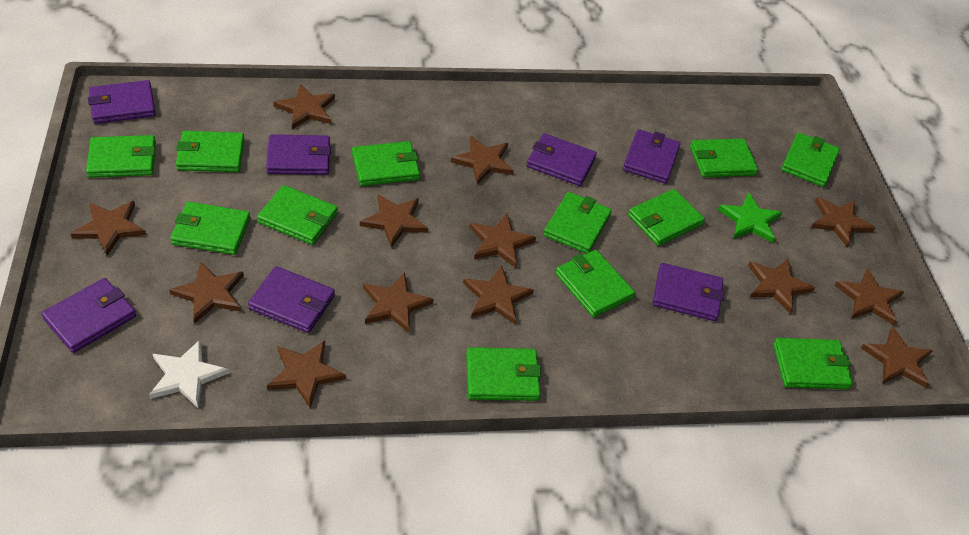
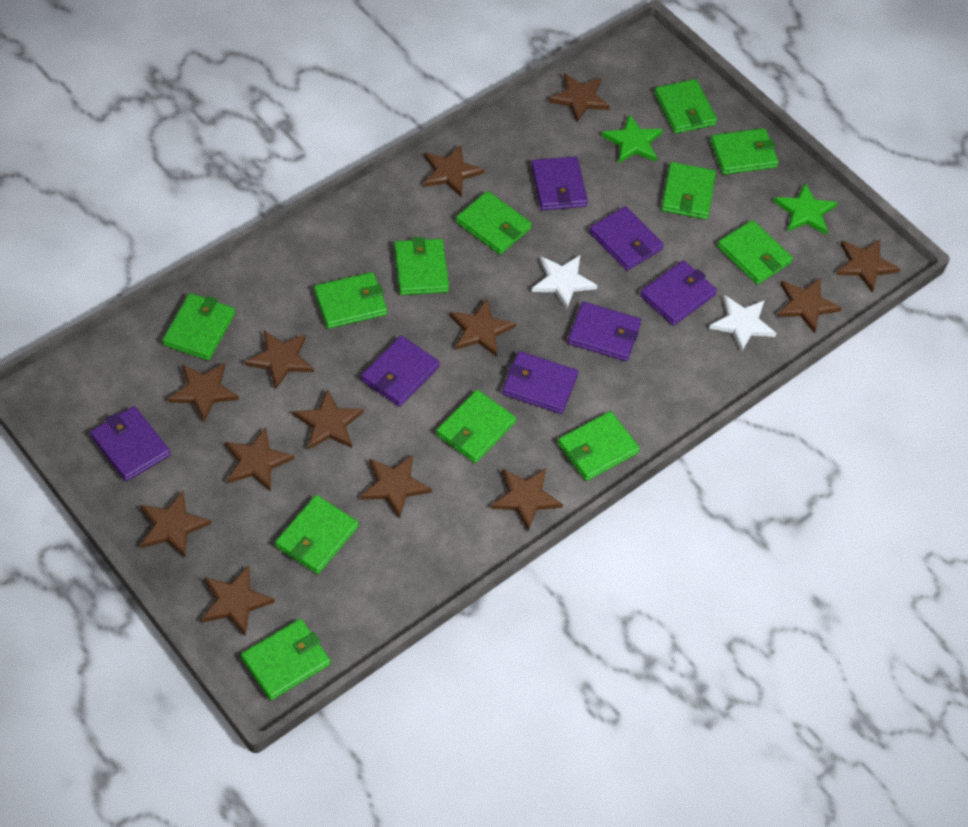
green star: [718,192,783,243] = 1 -> [601,114,663,163] [774,183,838,235] = 2
white star: [149,339,229,408] = 1 -> [532,255,598,309] [709,295,777,352] = 2

